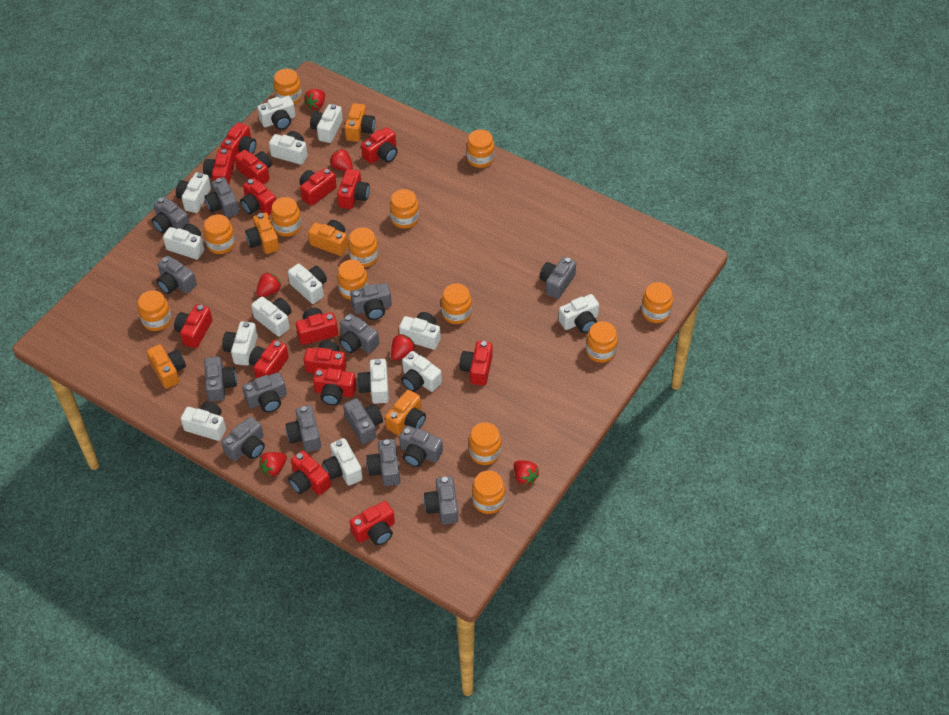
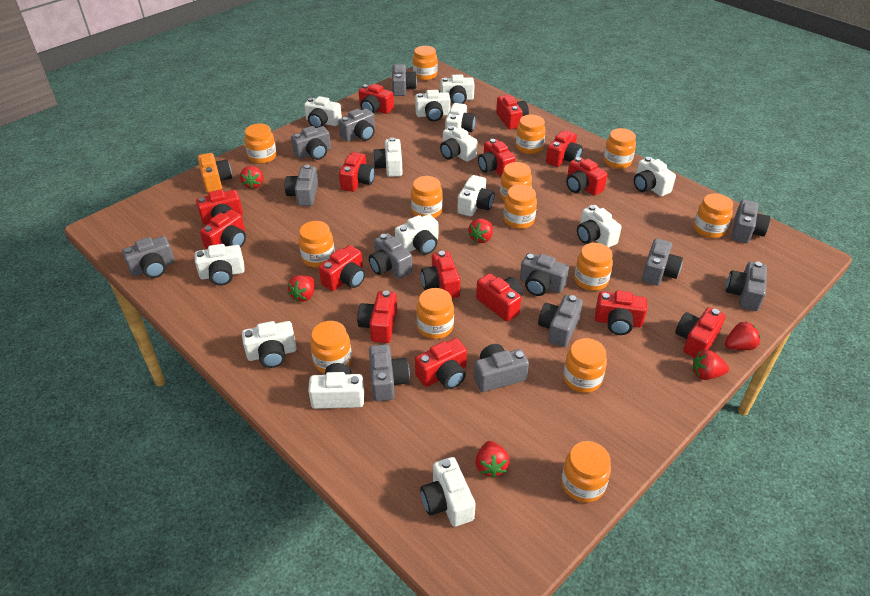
grey camera: [152,196,190,234] [157,256,197,294] [204,356,237,402] [205,177,240,218] [221,417,265,461] [242,372,287,413] [286,405,321,452] [339,313,379,353] [343,398,383,444] [350,283,392,320] [366,439,400,486] [399,425,443,467] [424,476,458,525] [539,257,576,299] = 14 -> [122,236,175,278] [285,165,318,206] [291,126,331,160] [338,108,375,142] [369,233,412,279] [369,344,410,401] [392,64,417,96] [474,344,529,392] [520,253,569,296] [538,295,583,347] [642,238,683,286] [726,262,767,311] [731,200,770,243] = 13
orange camera: [147,344,186,389] [245,212,280,254] [308,220,348,256] [345,103,375,142] [385,390,426,435] = 5 -> [198,153,232,192] = 1
orange jar: [138,290,172,331] [204,214,235,254] [271,197,302,237] [273,69,302,105] [337,260,368,300] [348,227,378,267] [390,189,419,229] [441,284,472,324] [467,129,494,168] [469,422,501,465] [472,471,505,514] [586,321,618,363] [641,282,673,323] = 13 -> [244,124,277,164] [299,221,335,268] [310,321,352,373] [411,176,443,218] [413,46,438,81] [416,288,454,339] [500,162,532,201] [503,185,537,229] [516,114,546,154] [561,441,611,503] [563,338,607,393] [574,243,613,291] [604,128,636,169] [694,193,733,238] = 14

